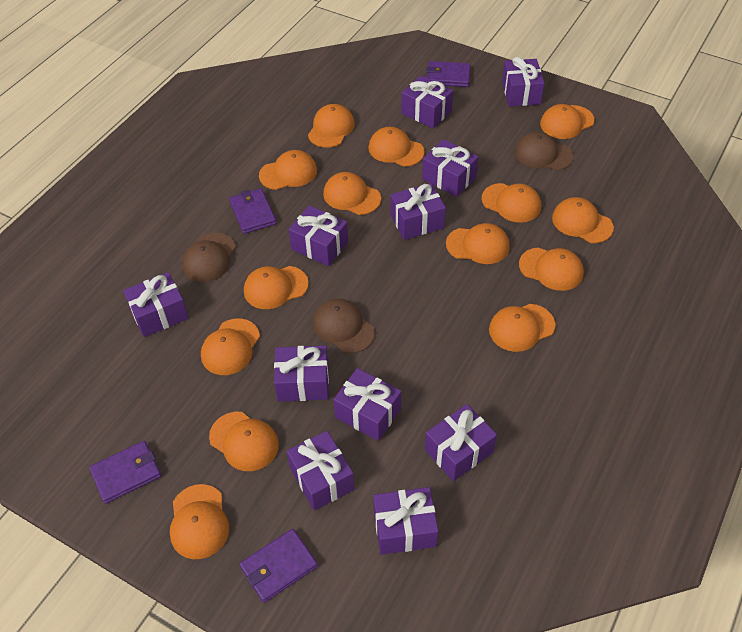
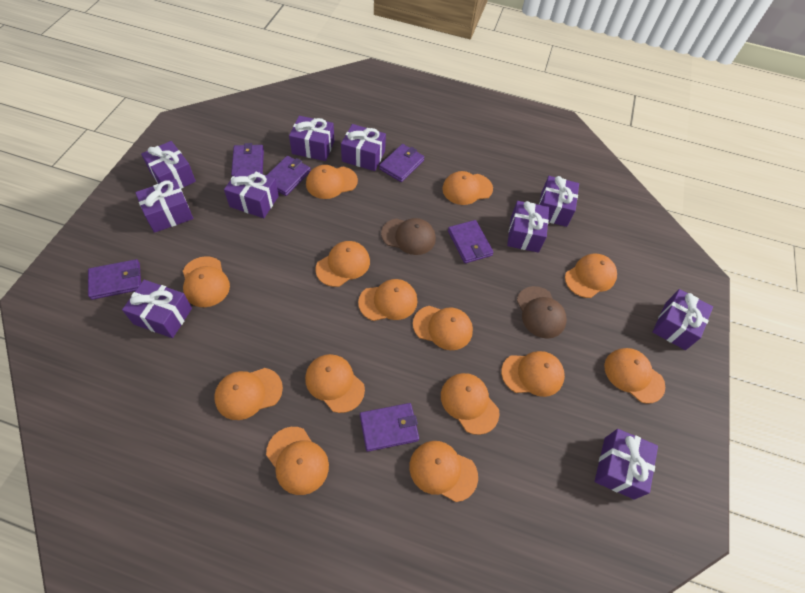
brown cap: [182,233,236,282] [313,299,375,353] [515,132,573,170] = 3 -> [381,218,436,255] [517,286,567,339] = 2
purple gift: [123,272,189,337] [274,346,329,402] [287,431,354,511] [289,206,348,266] [333,368,401,441] [373,487,438,555] [390,183,446,240] [401,76,453,129] [422,139,478,197] [425,404,497,481] [502,57,544,106] = 11 -> [122,280,192,338] [135,179,193,233] [141,141,196,189] [224,167,279,218] [289,116,335,161] [341,124,386,171] [507,201,549,253] [539,176,579,227] [595,429,658,500] [652,289,713,350] = 10
purple wallet: [89,441,161,504] [229,188,276,234] [240,529,318,603] [426,61,470,87] = 4 -> [88,259,141,300] [231,143,264,176] [266,156,311,196] [360,403,419,452] [379,144,425,182] [448,220,494,263] = 6

